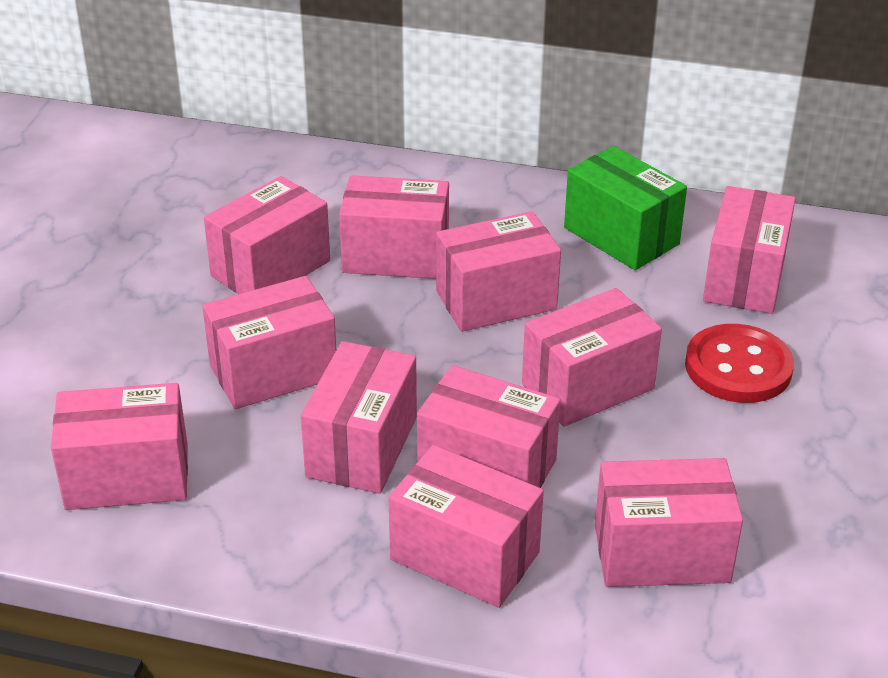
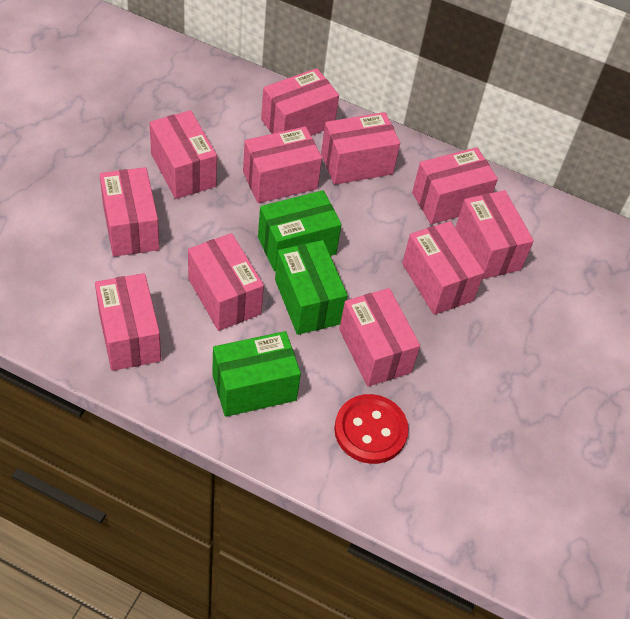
green box: [564,146,687,270] = 1 -> [212,331,301,417] [258,190,342,271] [275,240,348,335] = 3

